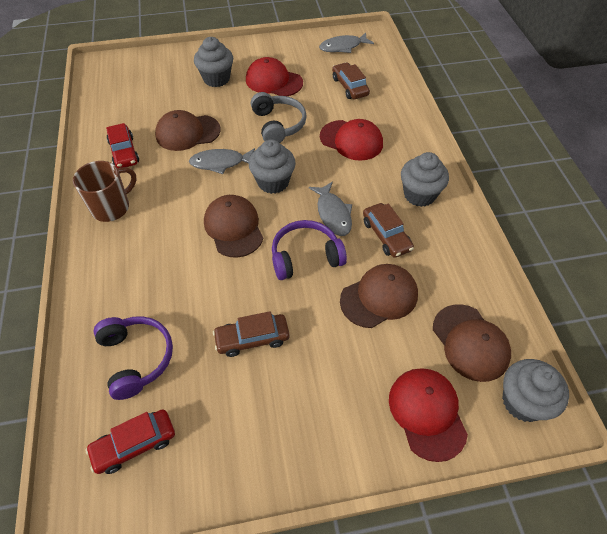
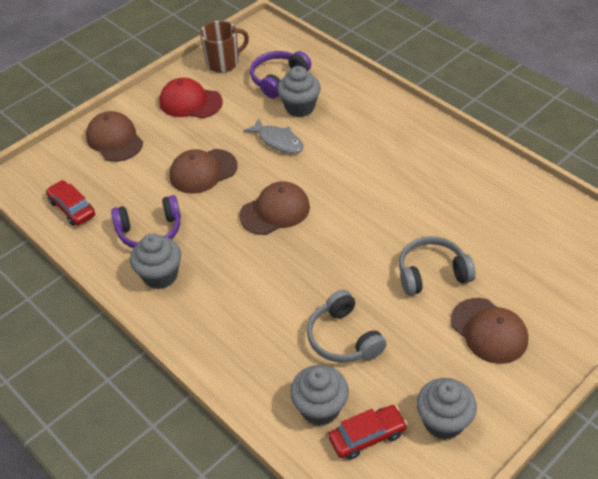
brown car: [213,311,290,357] [332,62,370,99] [363,203,414,258] = 3 -> none = 0
grey fish: [189,148,255,174] [309,182,352,236] [319,32,374,53] = 3 -> [243,118,304,154] = 1
grey headphones: [251,92,307,143] = 1 -> [307,290,387,363] [399,236,476,295] = 2
red cap: [246,57,303,96] [320,119,383,161] [389,368,468,462] = 3 -> [159,78,223,118] = 1

